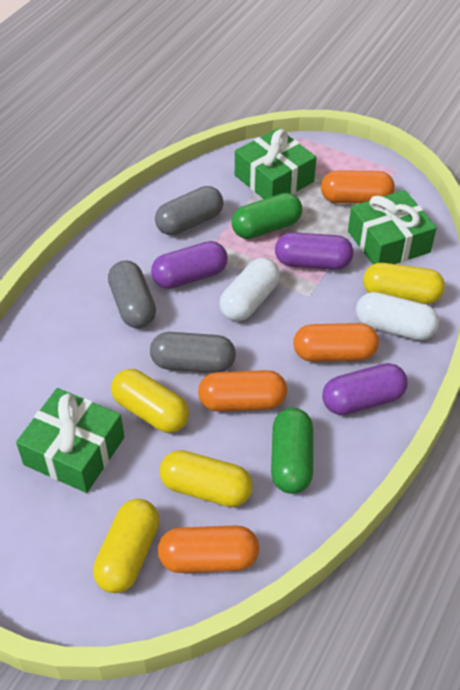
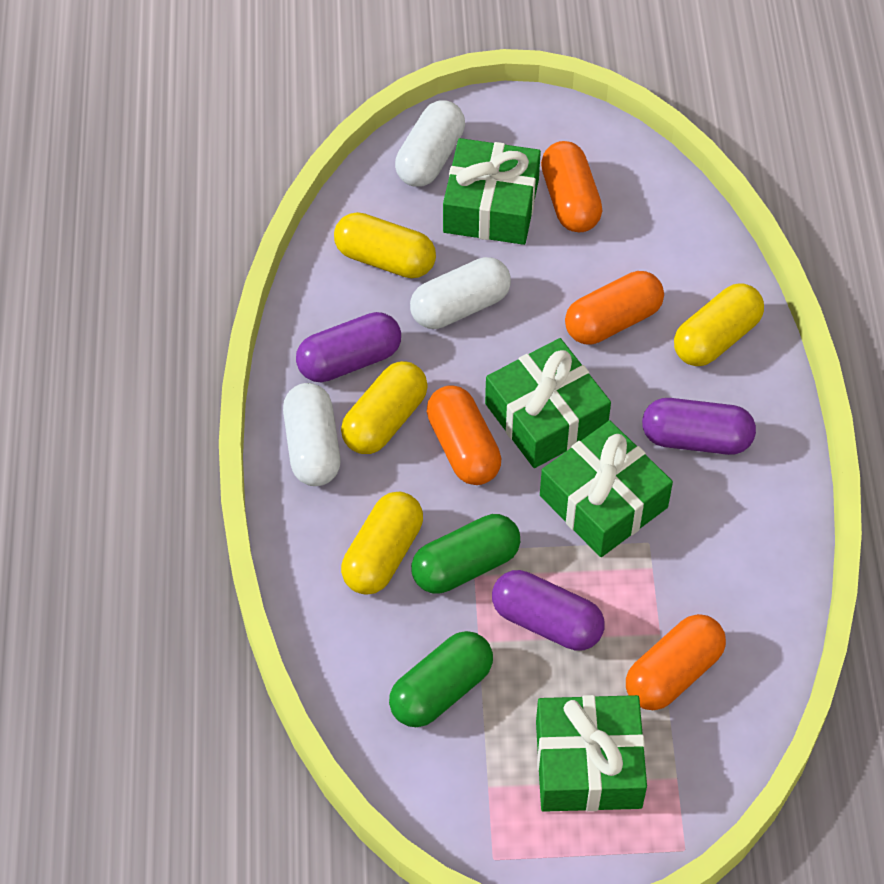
green gift: [16,388,124,493] [235,128,316,199] [348,190,437,264] = 3 -> [443,138,541,245] [485,338,611,468] [536,695,647,812] [540,420,673,557] = 4
grey capsule: [108,260,156,328] [150,332,236,373] [155,186,224,236] = 3 -> none = 0
white capsule: [219,258,280,321] [356,292,439,340] = 2 -> [283,383,341,486] [395,100,465,187] [410,257,511,329] = 3

